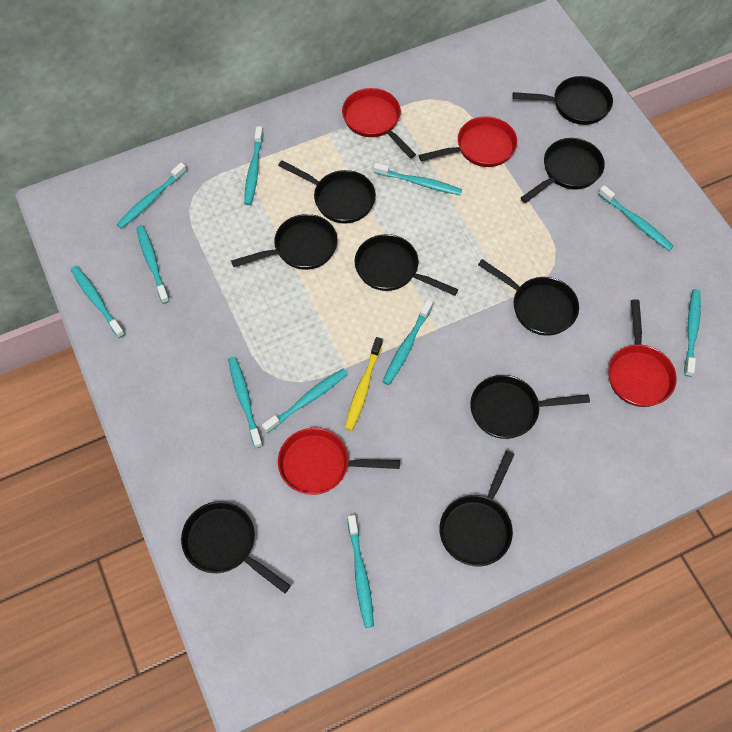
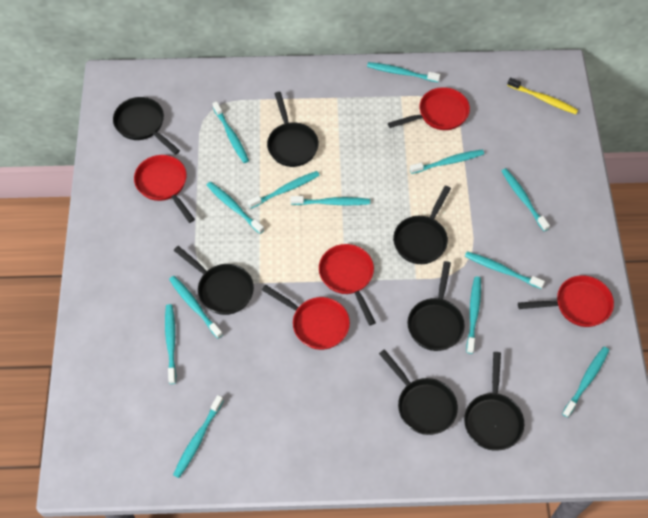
black pan: [181,501,291,593] [231,214,338,270] [278,160,376,224] [355,234,458,296] [439,451,515,566] [470,375,590,439] [478,259,579,336] [512,76,613,125] [521,138,605,203] = 9 -> [113,97,180,155] [174,246,254,315] [267,92,319,167] [379,349,458,435] [393,186,451,264] [407,261,465,351] [464,352,524,451] = 7
red pan: [278,428,400,495] [342,88,416,159] [419,116,517,167] [608,299,677,407] = 4 -> [134,155,195,223] [262,285,350,350] [319,244,376,326] [388,87,470,130] [518,275,614,327] = 5
turquoise toothbrush: [71,266,125,338] [116,163,187,229] [137,225,170,304] [228,357,263,448] [244,126,264,205] [262,368,348,433] [348,515,374,628] [373,163,462,195] [383,300,433,385] [598,185,674,251] [684,289,701,377] = 11 -> [165,304,176,384] [169,276,223,339] [173,395,224,478] [207,182,264,234] [212,101,249,163] [248,171,320,209] [291,196,370,205] [367,62,440,82] [410,150,484,174] [465,251,545,289] [467,276,481,354] [502,168,550,231] [562,347,609,417] = 13

